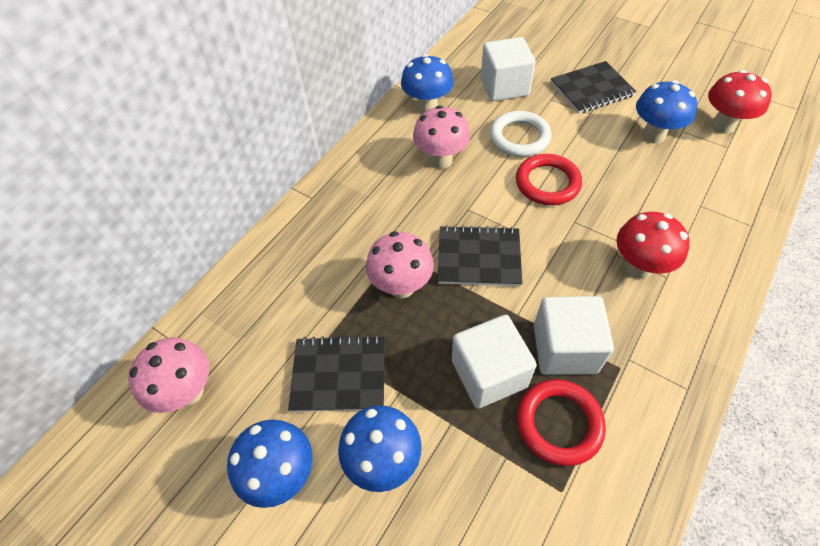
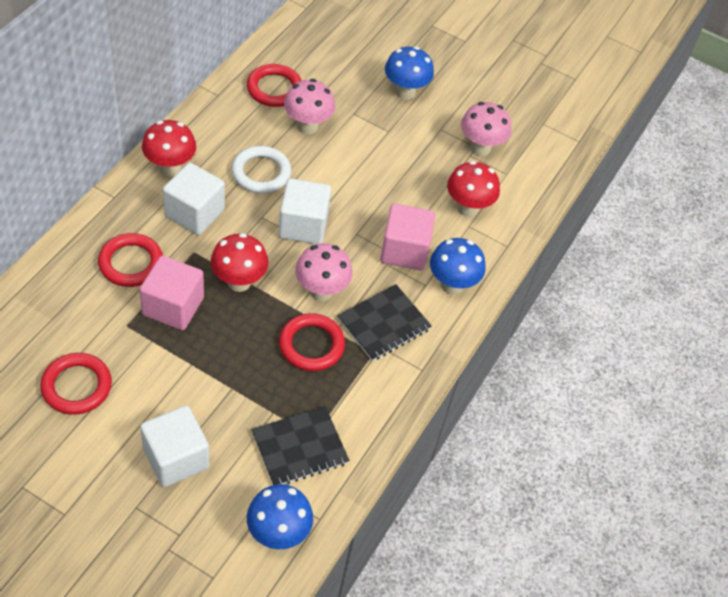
black notebook: [288,335,385,412] [438,225,522,286] [551,61,637,114] = 3 -> [251,406,350,485] [337,284,432,361] = 2
blue mushroom: [227,420,313,508] [338,405,422,492] [401,54,454,114] [636,80,697,144] = 4 -> [247,484,313,549] [385,46,434,100] [430,238,486,295] = 3
pink cube: none = 0 -> [140,256,204,330] [380,203,435,270] = 2
red mushroom: [616,212,690,279] [708,70,772,134] = 2 -> [142,120,196,176] [211,233,269,292] [447,161,500,217] = 3
red ring: [516,154,582,205] [517,379,606,466] = 2 -> [40,353,112,415] [98,233,163,287] [247,64,302,107] [279,313,345,371] = 4

